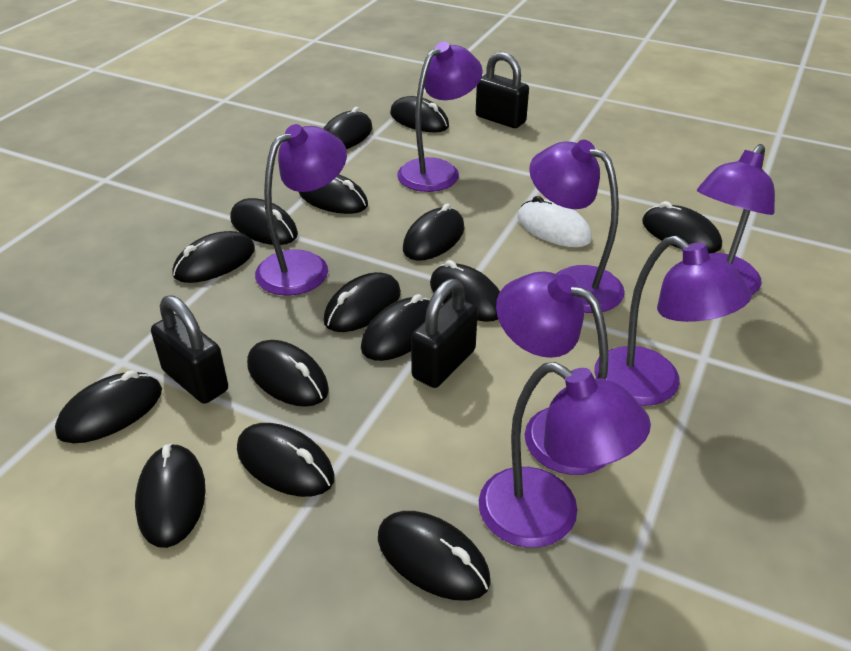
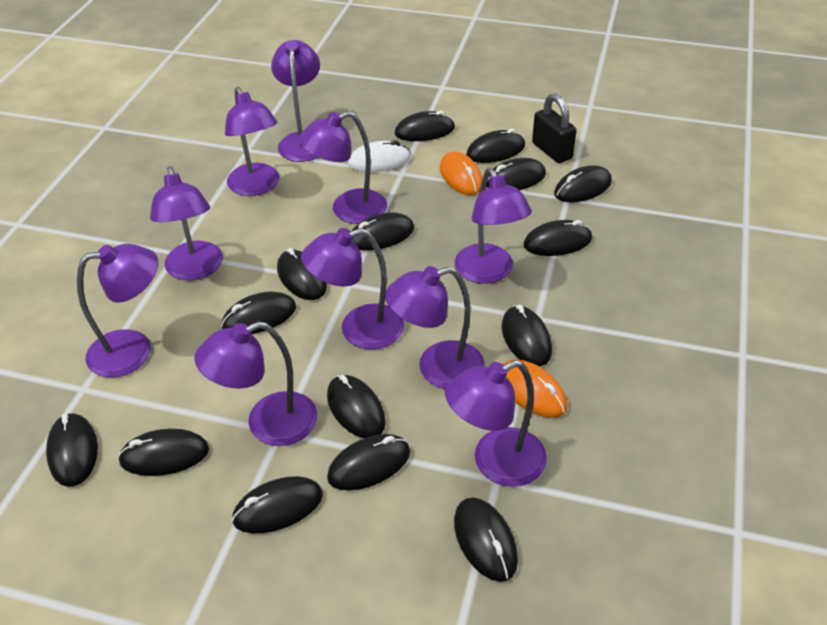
black padlock: [151,295,228,404] [411,279,478,388] [476,52,529,128] = 3 -> [532,94,577,163] = 1
orange mouse: none = 0 -> [440,151,482,195] [503,359,567,418] = 2
purple lamp: [255,124,347,296] [397,42,483,192] [479,362,651,548] [496,271,609,475] [529,140,625,313] [594,236,752,406] [697,144,775,296] = 7 -> [77,244,158,378] [150,166,223,280] [194,321,317,446] [225,87,280,196] [271,40,320,162] [298,111,387,224] [301,228,404,350] [385,266,485,389] [445,360,547,487] [455,168,532,284] = 10

